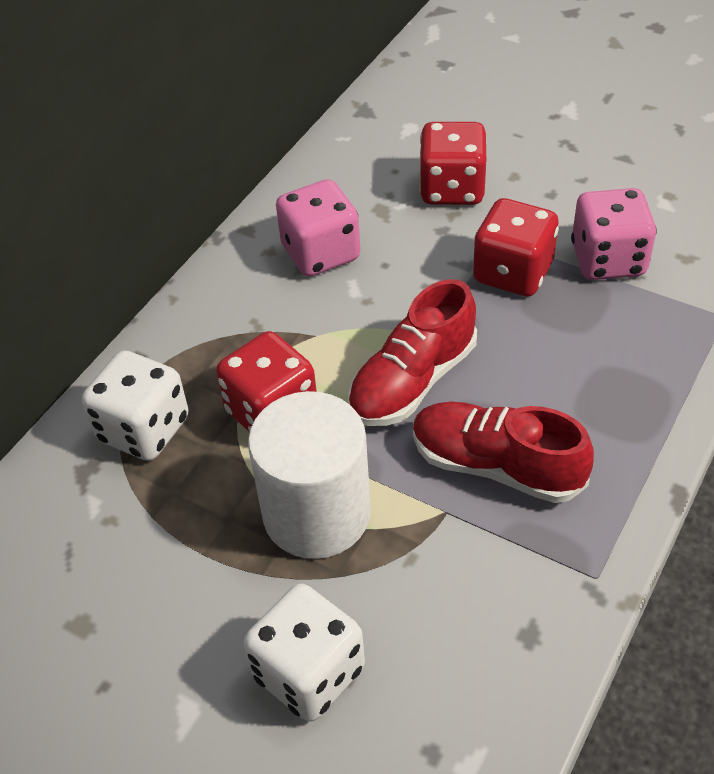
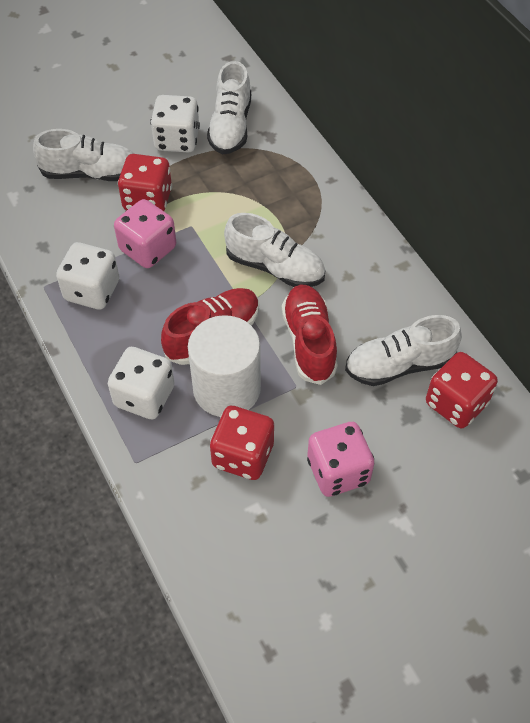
white dice: [82,350,189,461] [244,584,365,721] = 2 -> [56,242,119,309] [108,347,175,420] [150,95,200,152] = 3
white shoe: none = 0 -> [33,129,134,181] [207,61,251,154] [224,213,325,287] [345,315,462,386] = 4

